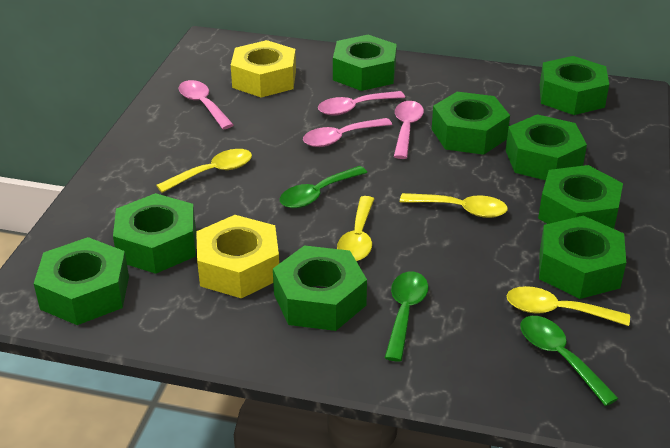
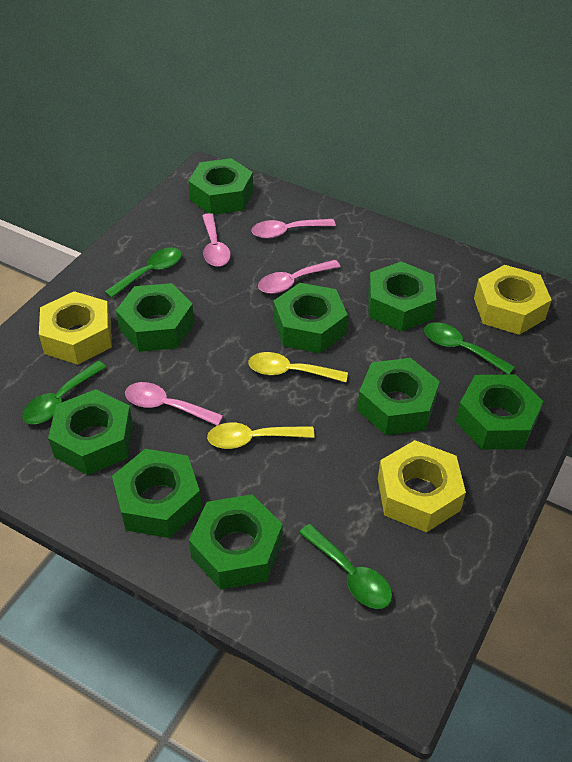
green spoon: [280,166,367,208] [385,272,428,362] [520,316,619,406] = 3 -> [22,361,106,424] [105,247,182,298] [299,524,392,609] [424,322,515,375] = 4
yellow nut: [196,215,279,298] [231,40,296,98] = 2 -> [39,291,112,365] [378,440,466,532] [474,265,552,335] = 3
yellow spoon: [156,149,252,193] [337,196,374,261] [400,193,508,218] [506,286,630,326] = 4 -> [207,423,315,449] [248,352,348,382] = 2

